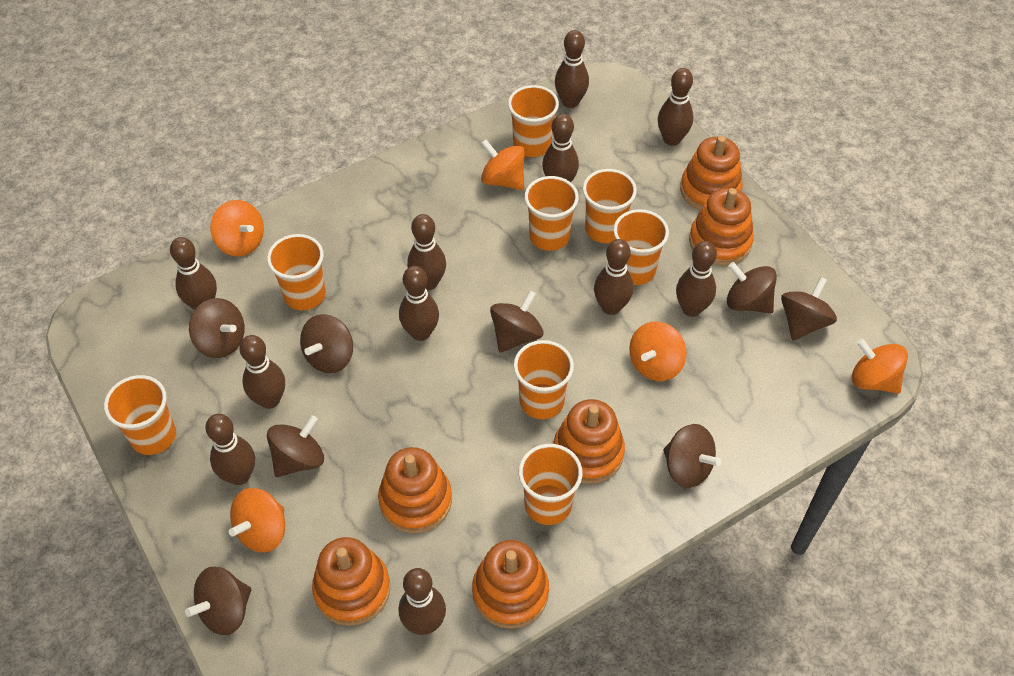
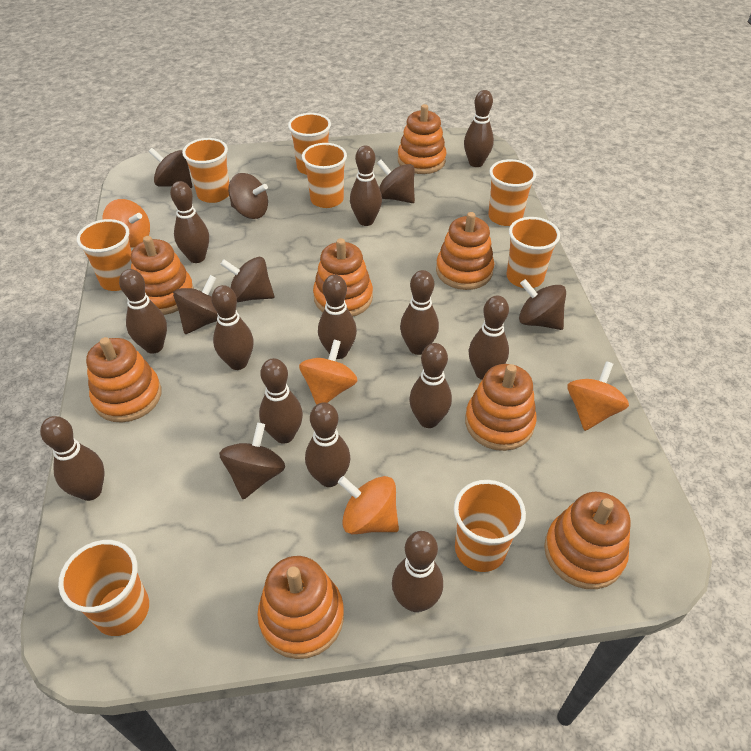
brown bowling pin: [170,237,217,310] [205,414,255,485] [239,335,285,409] [399,266,439,341] [399,568,446,635] [407,214,446,290] [542,114,579,182] [555,30,589,108] [594,239,633,315] [658,68,693,146] [676,241,717,317] = 11 -> [40,416,105,501] [119,269,167,354] [170,181,209,263] [212,285,254,370] [259,358,303,444] [305,402,350,487] [318,275,357,359] [350,146,382,226] [392,531,443,612] [400,270,439,355] [409,343,452,428] [464,90,494,167] [469,296,509,380] = 13
brown spinning top: [185,567,252,635] [189,298,245,358] [267,415,324,477] [300,314,353,373] [490,290,543,353] [663,424,722,488] [727,262,777,314] [781,277,837,340] = 8 -> [148,148,192,188] [173,275,218,334] [219,422,285,499] [220,257,274,302] [228,173,268,219] [377,159,415,203] [519,279,566,330] = 7
orange spinning top: [210,200,264,257] [229,488,285,552] [481,139,525,190] [629,321,686,381] [852,339,908,394] = 5 -> [102,199,150,248] [299,340,358,405] [338,476,399,534] [567,361,629,431] = 4
orange stacking toy: [312,537,390,626] [378,447,452,533] [472,540,549,629] [554,399,625,484] [680,136,743,211] [689,188,754,266] = 6 -> [86,337,161,422] [131,236,194,315] [257,556,344,659] [313,238,373,317] [398,104,446,174] [436,212,494,290] [465,364,536,451] [544,492,631,589] = 8

